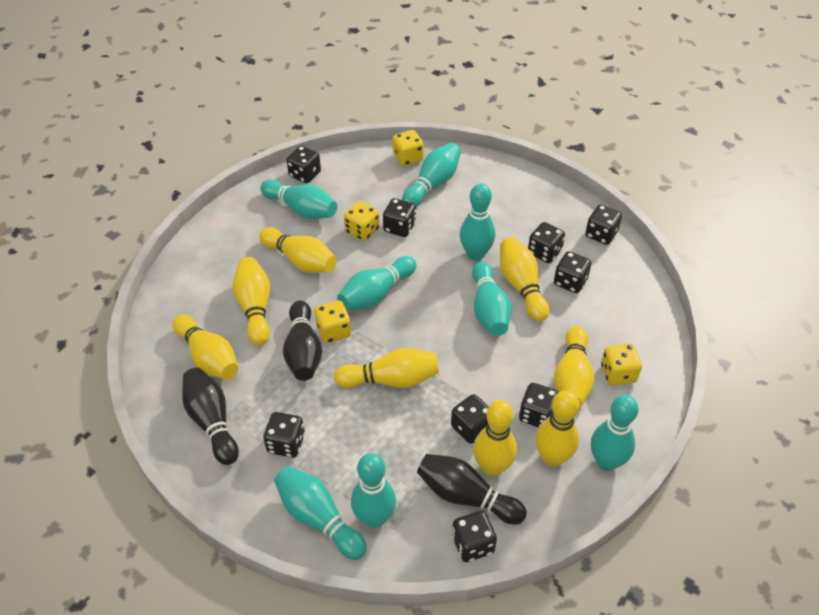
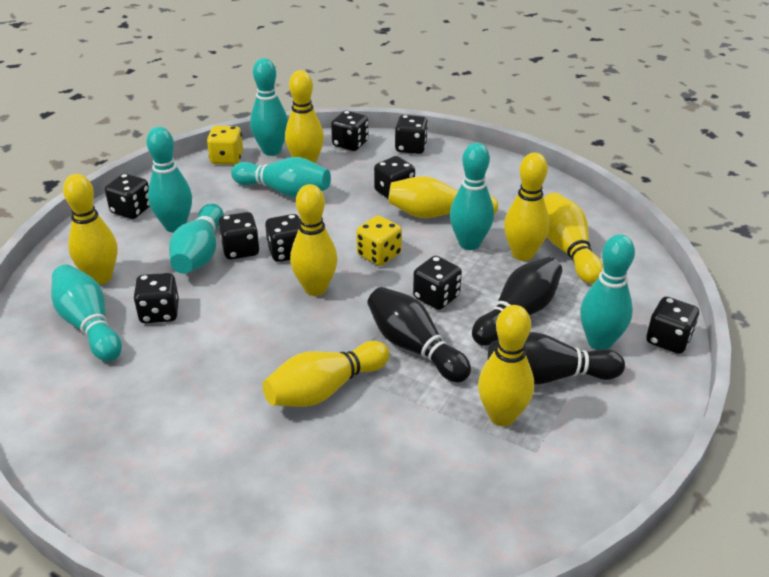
turquoise bowling pin: [260,179,337,219] [274,466,367,560] [337,256,417,310] [351,453,396,528] [402,143,461,207] [460,183,495,261] [472,262,512,336] [591,395,639,471] = 8 -> [51,265,122,361] [146,127,192,232] [169,204,224,274] [231,157,331,198] [250,58,288,156] [450,143,494,250] [580,234,635,350] = 7
yellow dice: [315,300,351,343] [344,201,379,241] [393,130,424,166] [601,343,642,386] = 4 -> [207,126,243,165] [356,216,402,266] = 2

